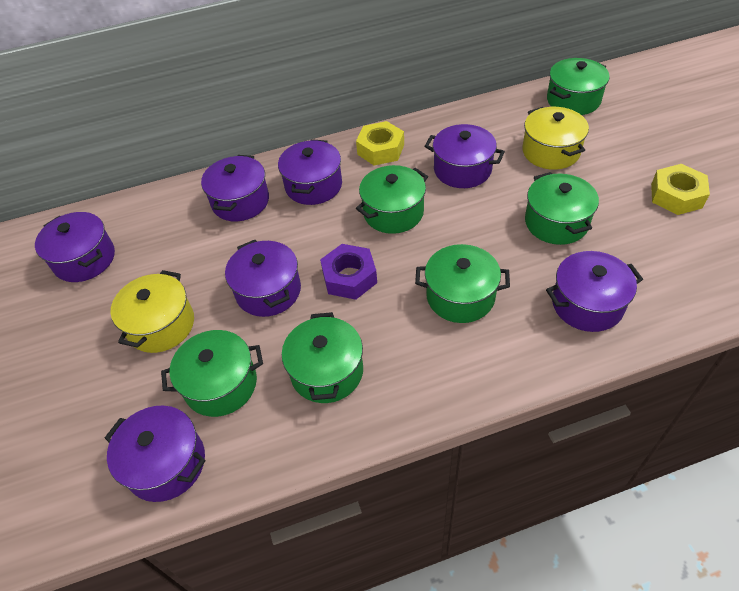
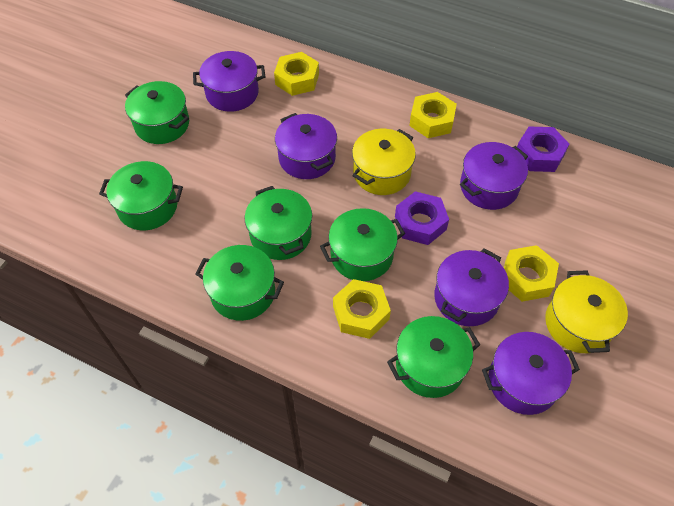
purple nut: [320,244,377,300] = 1 -> [395,191,449,245] [517,127,569,172] = 2
purple pot: [35,212,115,282] [105,406,206,502] [201,155,269,221] [225,240,301,317] [278,139,342,205] [424,124,505,188] [546,251,643,332] = 7 -> [193,51,265,112] [275,113,337,179] [434,248,509,326] [460,142,528,210] [482,332,580,415] = 5
yellow nut: [356,121,404,166] [651,164,710,215] = 2 -> [274,52,319,96] [333,279,391,339] [409,92,457,138] [504,245,559,302] = 4

